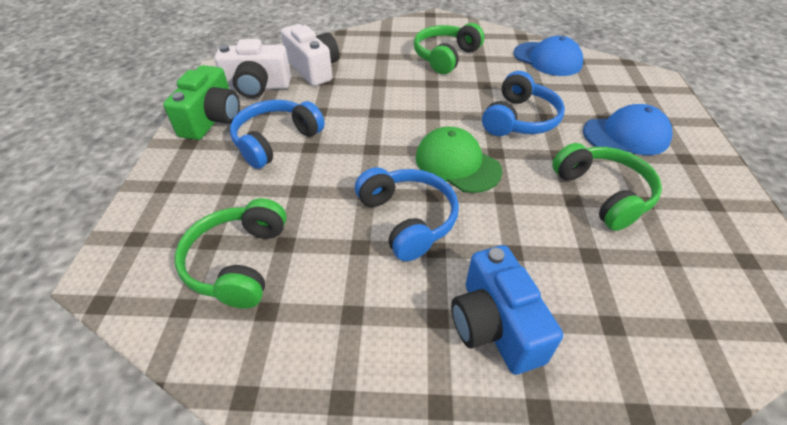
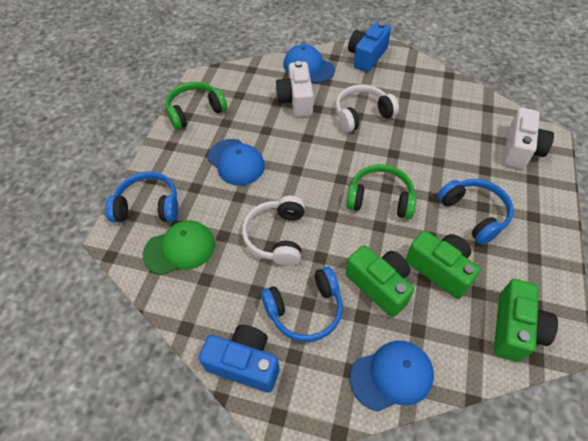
blue camera: [451,245,563,375] = 1 -> [198,325,279,392] [348,22,391,72] = 2
blue cap: [513,36,583,76] [583,104,672,155] = 2 -> [208,139,265,186] [284,44,335,83] [350,341,434,412] = 3
green camera: [163,65,240,140] = 1 -> [345,245,414,317] [405,231,481,299] [494,279,558,362] = 3
green headphones: [175,198,287,308] [414,23,484,74] [552,143,662,231] = 3 -> [165,82,227,130] [346,164,417,219] = 2
white headphones: none = 0 -> [242,195,305,266] [335,84,399,132] = 2

